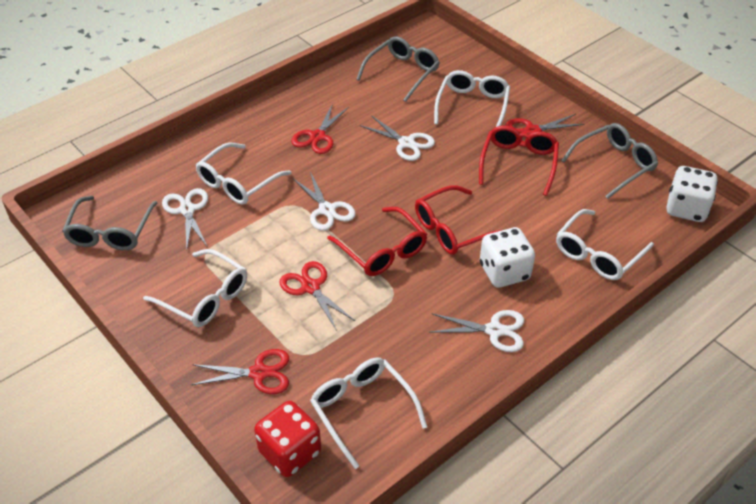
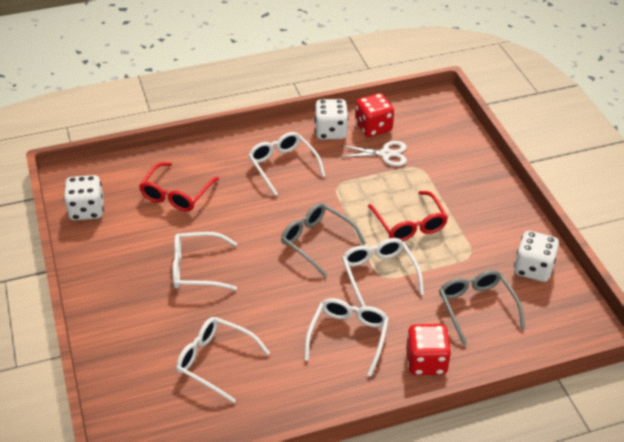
grey glasses: [62,196,157,250] [356,36,440,102] [561,123,658,199] = 3 -> [281,203,366,277] [439,270,525,345] = 2
red dice: [254,401,321,477] = 1 -> [355,93,394,137] [406,324,452,375] = 2
red glasses: [327,207,427,276] [415,185,502,255] [479,126,559,196] = 3 -> [139,162,219,212] [368,191,448,241] = 2
red scissors: [191,349,289,394] [279,261,355,331] [291,103,349,154] [506,114,584,147] = 4 -> none = 0
white dice: [480,227,535,288] [666,166,718,222] = 2 -> [64,175,104,220] [315,99,349,140] [514,231,559,282] = 3
white scissors: [162,188,208,250] [293,172,356,231] [360,115,435,161] [431,310,524,352] = 4 -> [340,141,407,166] = 1

